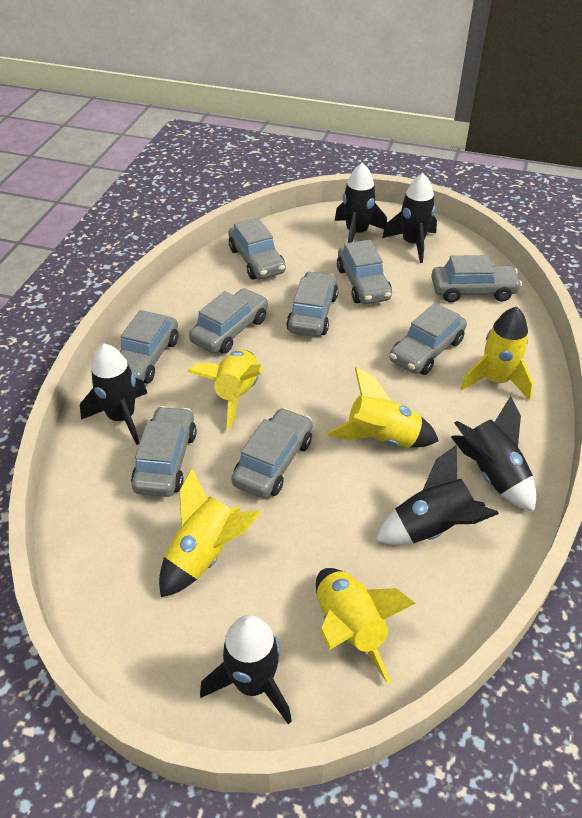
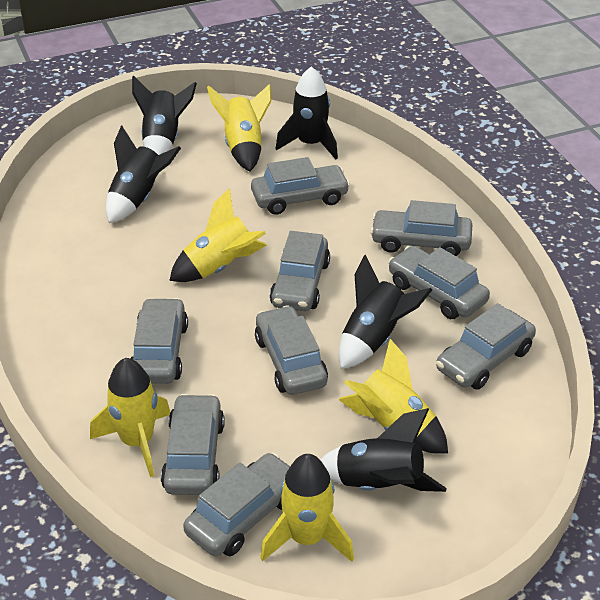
black rocket: [80,344,147,445] [200,615,292,725] [335,163,387,243] [376,445,499,545] [382,173,437,263] [451,396,537,512] = 6 -> [106,125,181,223] [132,76,197,155] [276,67,338,160] [321,408,447,492] [339,255,432,369] = 5

